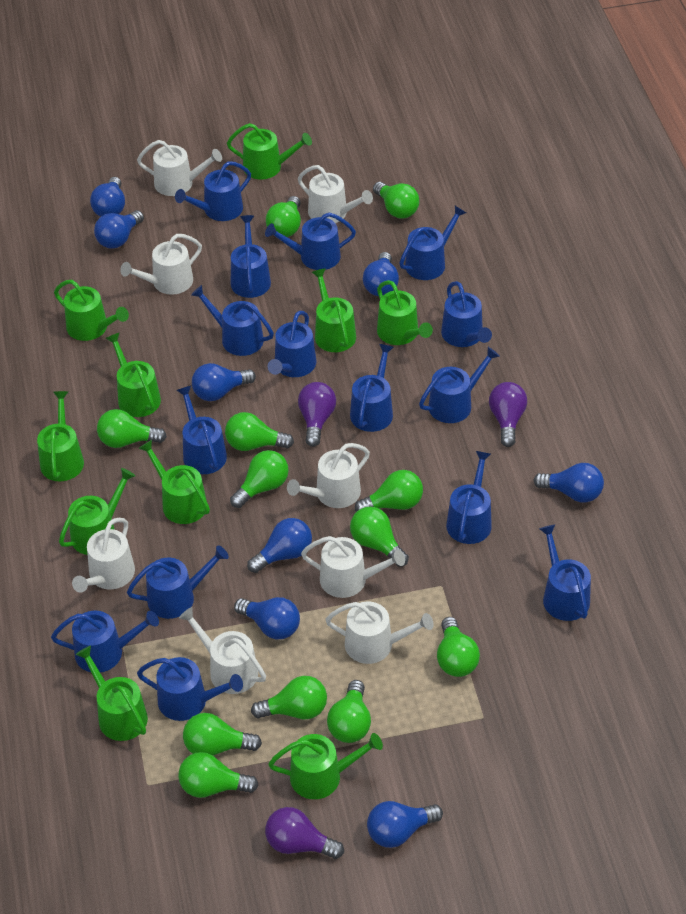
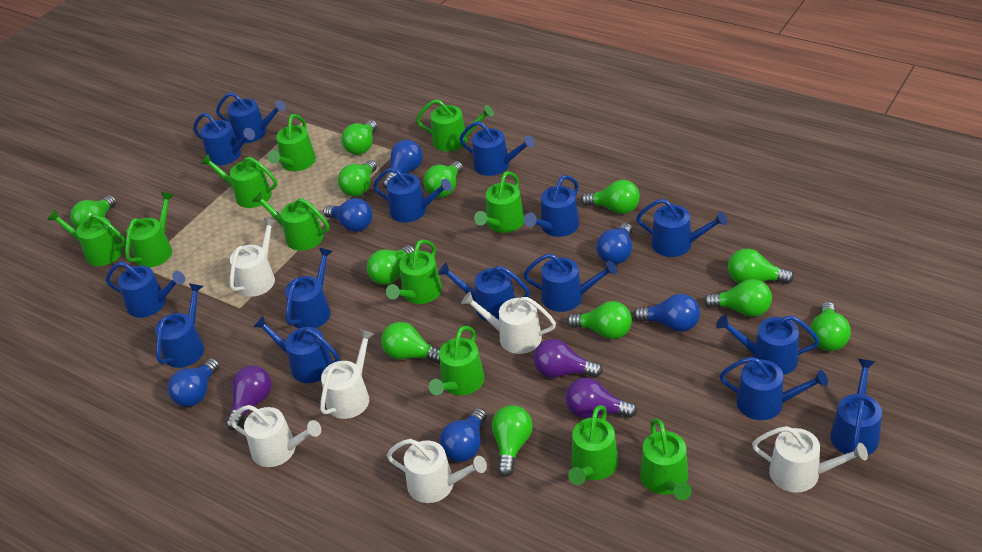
blue light bulb: [90,177,125,217] [94,210,144,249] [192,363,256,401] [234,597,300,640] [247,518,312,573] [363,252,399,296] [367,801,443,848] [533,463,604,502] = 8 -> [168,358,220,407] [323,198,373,232] [382,140,423,189] [439,408,487,462] [596,223,632,265] [633,294,700,332] = 6
green watering can: [37,391,84,481] [54,280,129,341] [59,468,135,555] [76,646,148,741] [106,332,161,417] [138,440,210,524] [227,123,312,179] [268,733,383,799] [312,268,356,352] [377,280,433,345] = 10 -> [48,210,126,266] [125,192,174,267] [201,154,277,208] [252,191,329,251] [268,114,316,171] [386,239,442,304] [416,99,494,151] [429,326,485,395] [474,171,524,233] [568,405,619,485] [640,418,692,500] = 11
white watering can: [72,518,135,593] [120,234,202,295] [137,140,222,196] [179,607,266,694] [287,443,370,508] [298,165,373,223] [301,536,405,598] [325,602,434,664] = 8 -> [230,218,277,297] [230,405,321,467] [320,330,374,419] [386,439,487,503] [461,292,556,354] [752,426,868,493] = 6

